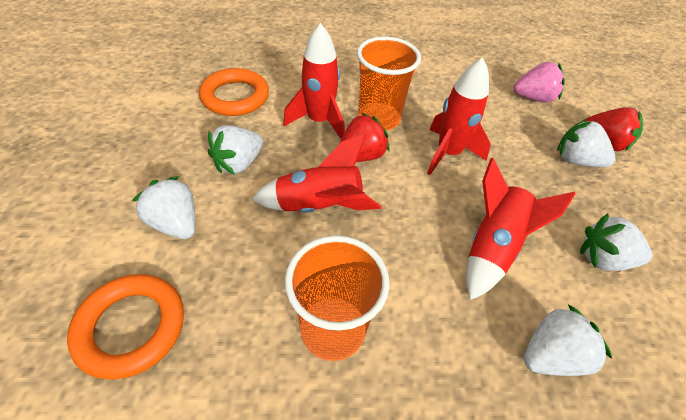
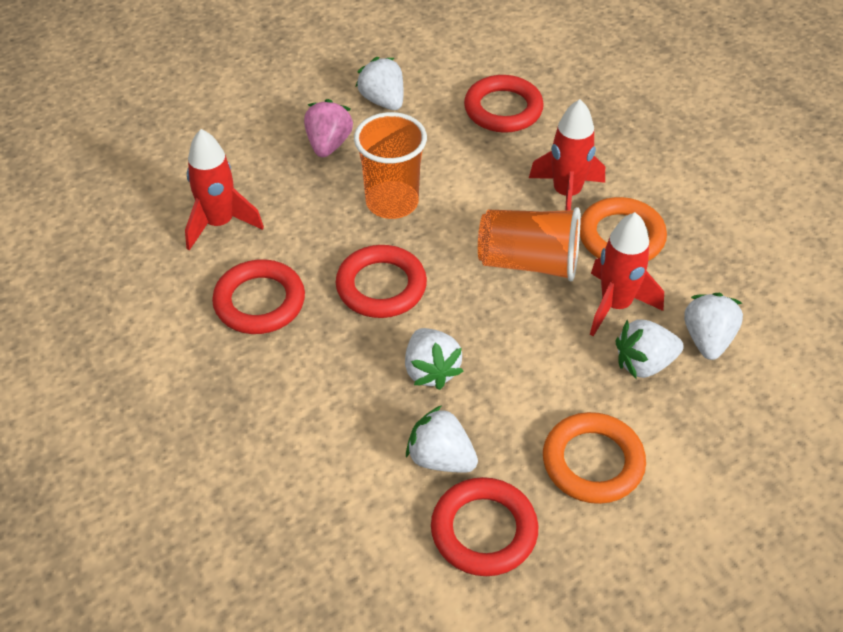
red ring: none = 0 -> [212,259,305,334] [336,245,427,318] [431,477,538,576] [464,75,544,133] = 4
red rocket: [252,134,381,213] [283,23,345,139] [427,57,491,175] [466,158,575,300] = 4 -> [185,129,264,250] [529,99,605,210] [590,212,664,336] = 3
red strawberry: [339,113,389,162] [585,107,643,151] = 2 -> none = 0

